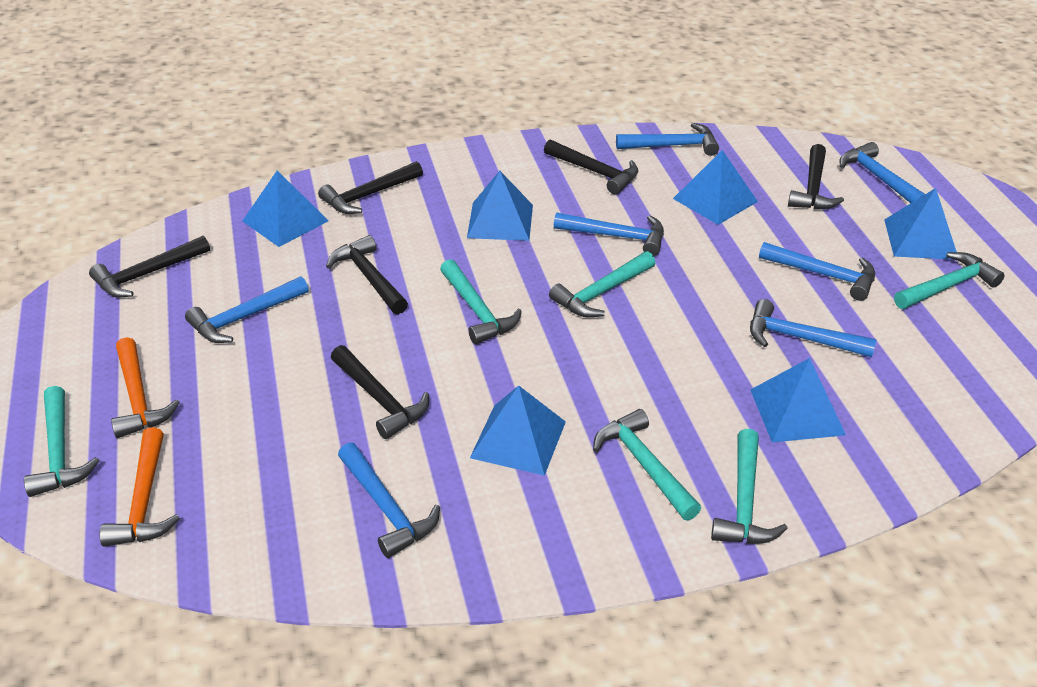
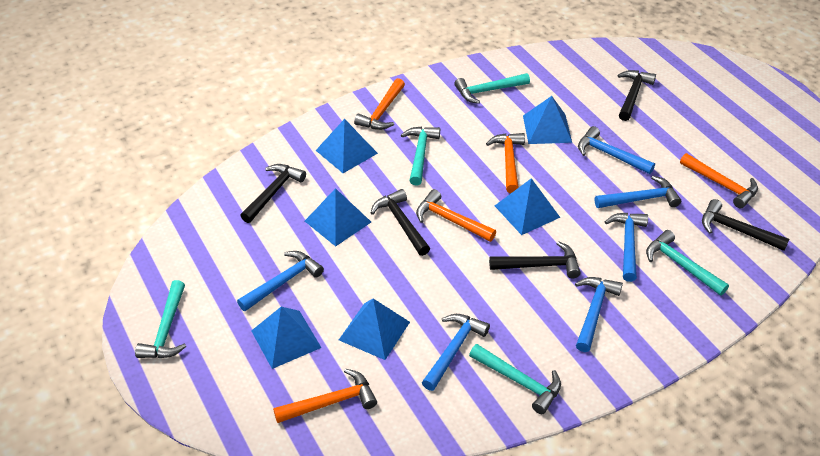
black hammer: [89,236,210,298] [318,161,423,214] [326,235,408,314] [331,345,429,439] [544,140,638,194] [788,144,844,210] = 6 -> [240,164,306,223] [371,189,430,256] [489,241,581,278] [617,70,656,121] [702,199,789,251] = 5
blue hammer: [185,276,309,343] [338,443,440,558] [554,212,664,256] [616,123,719,156] [750,299,877,357] [759,242,875,301] [839,142,925,203] = 7 -> [237,251,324,311] [422,314,490,391] [575,277,623,352] [578,126,655,174] [595,176,681,208] [605,213,648,282] = 6
orange hammer: [99,427,180,547] [111,337,180,438] = 2 -> [273,369,377,423] [354,78,405,130] [416,189,496,242] [486,133,525,193] [680,153,758,208] = 5
turquoise hammer: [24,386,100,497] [440,259,522,345] [549,251,655,317] [593,409,701,521] [711,429,788,544] [894,252,1005,309] = 6 -> [135,280,186,358] [401,127,440,186] [454,73,530,104] [469,344,561,414] [646,230,729,296] = 5

